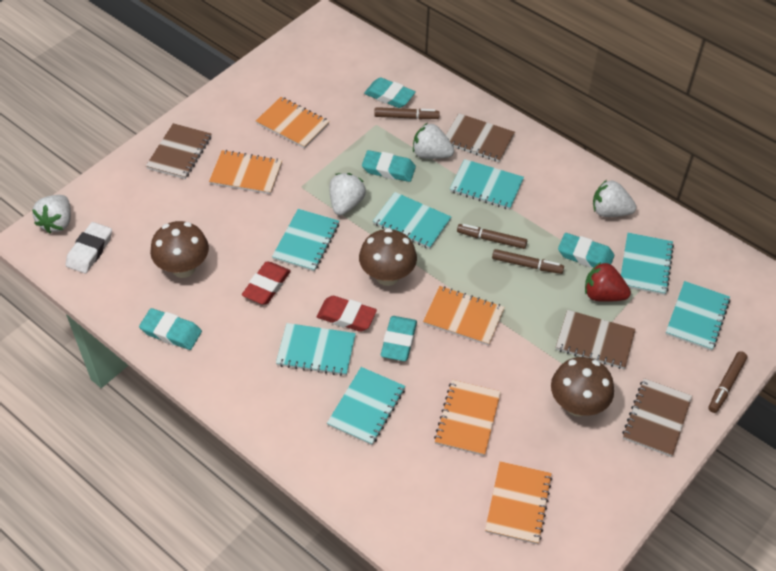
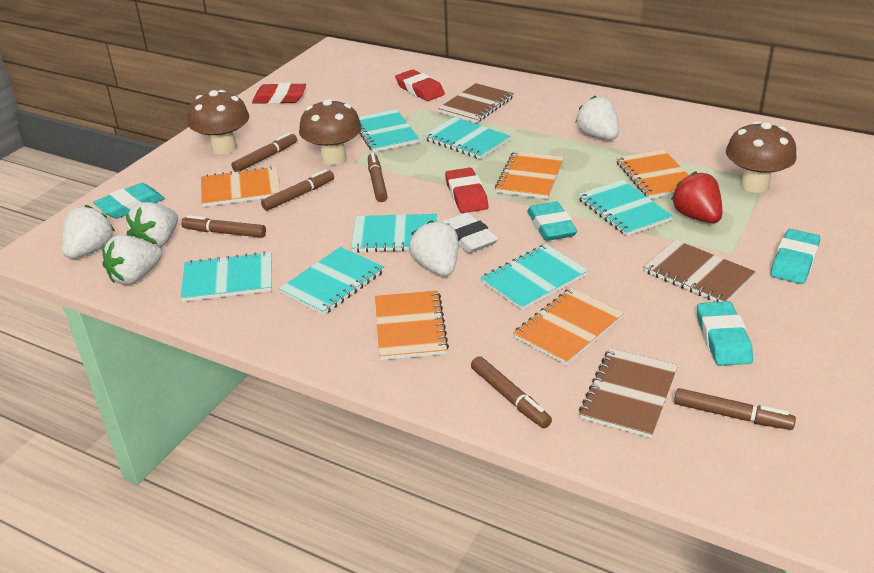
brown marker: [374,107,440,119] [457,224,527,249] [492,249,564,274] [708,351,747,413] = 4 -> [181,215,266,238] [231,133,297,172] [261,169,334,211] [368,152,387,202] [471,356,552,428] [674,388,796,430] = 6
brown notebook: [146,123,212,179] [446,113,515,162] [556,310,636,369] [622,378,692,457] = 4 -> [438,83,514,123] [579,348,678,438] [644,240,756,302] = 3
red eraser: [242,262,291,304] [317,296,377,332] = 2 -> [252,83,306,104] [395,70,445,101] [445,168,488,213] = 3
turquoise eraser: [139,308,202,350] [362,150,416,182] [364,77,415,108] [380,316,417,361] [558,233,614,268] = 5 -> [93,183,165,219] [527,202,577,241] [697,301,753,366] [771,229,820,284] = 4
white strawberry: [32,195,71,234] [329,173,366,216] [413,123,454,159] [593,180,636,217] = 4 -> [62,205,115,259] [102,235,162,285] [126,202,178,248] [409,220,458,276] [575,96,619,140] = 5

